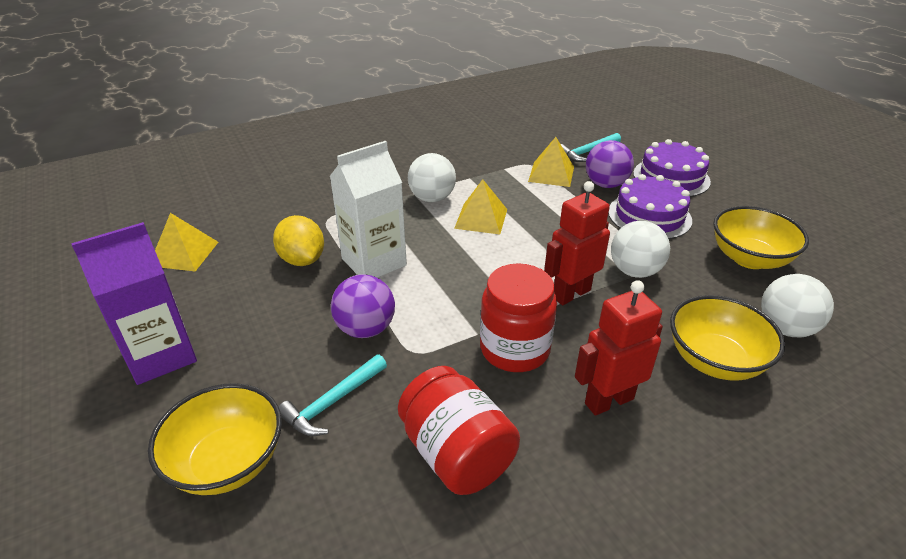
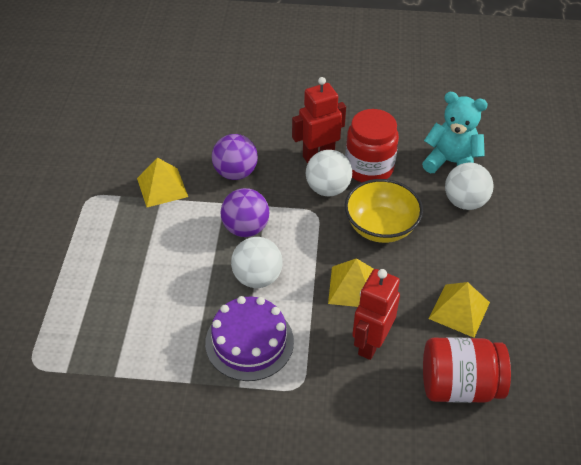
purple cake: [608,174,692,239] [633,139,711,197] = 2 -> [205,296,294,381] = 1
purple carton: [71,222,197,385] = 1 -> none = 0
turquoise hammer: [279,354,387,436] [561,133,621,162] = 2 -> none = 0
turquoise teddy bear: none = 0 -> [422,92,488,173] = 1
white carton: [330,141,407,278] = 1 -> none = 0
yellow bowl: [148,383,282,495] [670,295,785,381] [713,206,809,269] = 3 -> [345,179,423,243] = 1
yellow lemon: [273,215,324,266] = 1 -> none = 0

